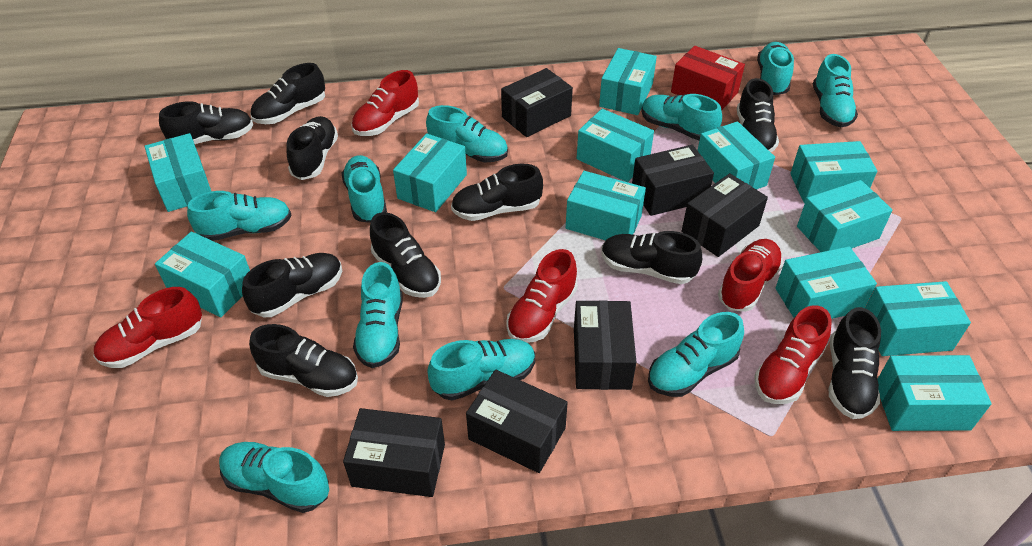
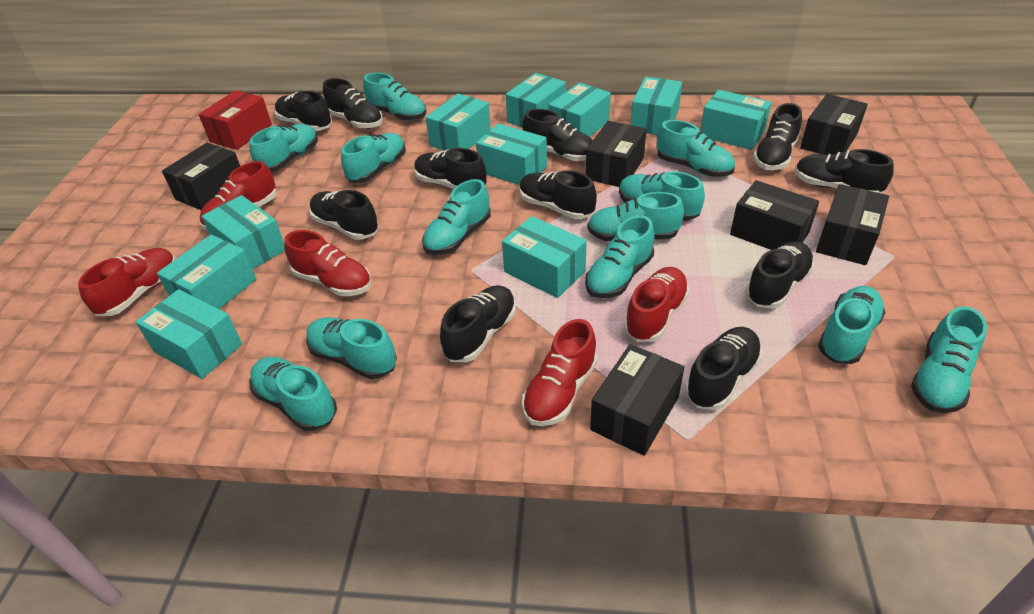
black shoe: [159,102,253,144] [242,253,342,317] [249,324,358,397] [250,63,325,124] [286,116,338,180] [370,212,441,298] [451,164,543,221] [601,231,702,284] [737,78,779,152] [829,307,881,419] = 10 -> [275,91,332,131] [309,190,379,240] [323,78,383,129] [414,148,486,189] [440,285,516,362] [519,170,597,219] [522,109,593,161] [685,327,762,410] [745,241,814,309] [753,103,802,170] [795,149,894,193] = 11
turquoise box: [144,133,211,212] [155,232,250,317] [393,133,467,212] [566,171,646,240] [577,109,654,182] [599,48,657,115] [697,121,775,190] [775,246,877,319] [790,141,877,204] [797,180,892,252] [865,281,971,356] [878,355,992,431] = 12 -> [136,289,242,379] [157,234,256,309] [201,195,285,270] [425,94,491,151] [476,123,547,185] [502,216,587,298] [506,73,566,128] [549,83,611,137] [631,77,682,135] [700,90,772,150] = 10
turquoise shoe: [187,191,291,241] [219,442,329,513] [341,155,387,223] [353,262,403,368] [426,105,508,162] [427,339,535,400] [641,94,722,140] [648,312,744,397] [757,42,794,95] [813,54,858,127] = 10 -> [250,124,318,172] [250,357,337,431] [306,317,397,379] [341,133,406,183] [363,73,426,121] [422,179,491,255] [585,215,654,298] [587,192,684,241] [619,171,705,221] [657,120,735,177] [818,286,886,364] [911,306,987,413] = 12

